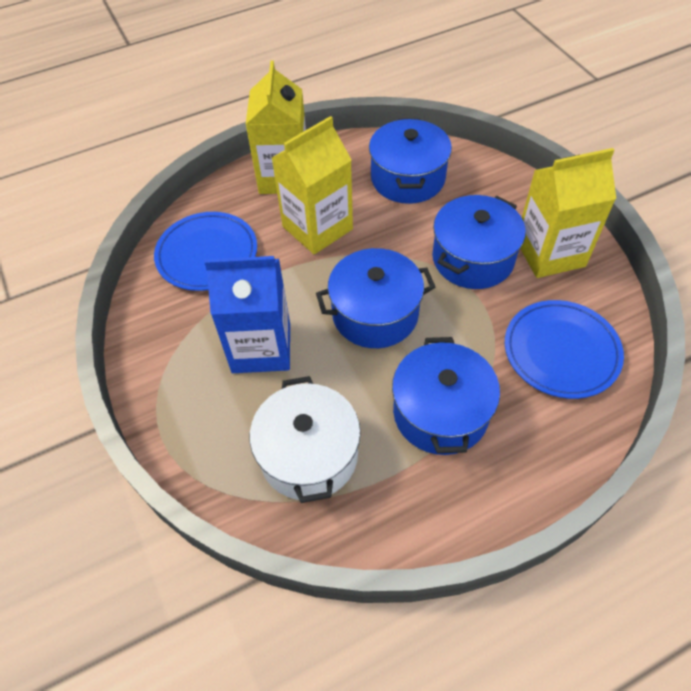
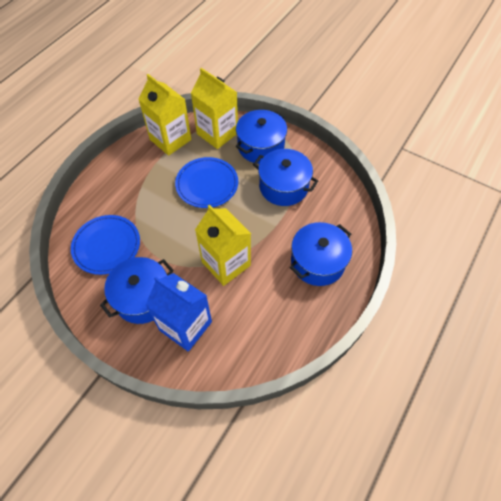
white pot: [250,376,361,503] = 1 -> none = 0

